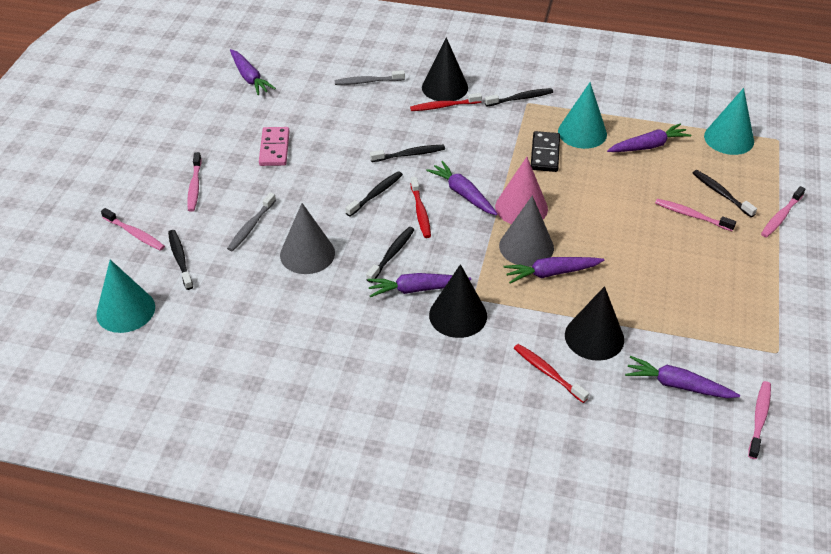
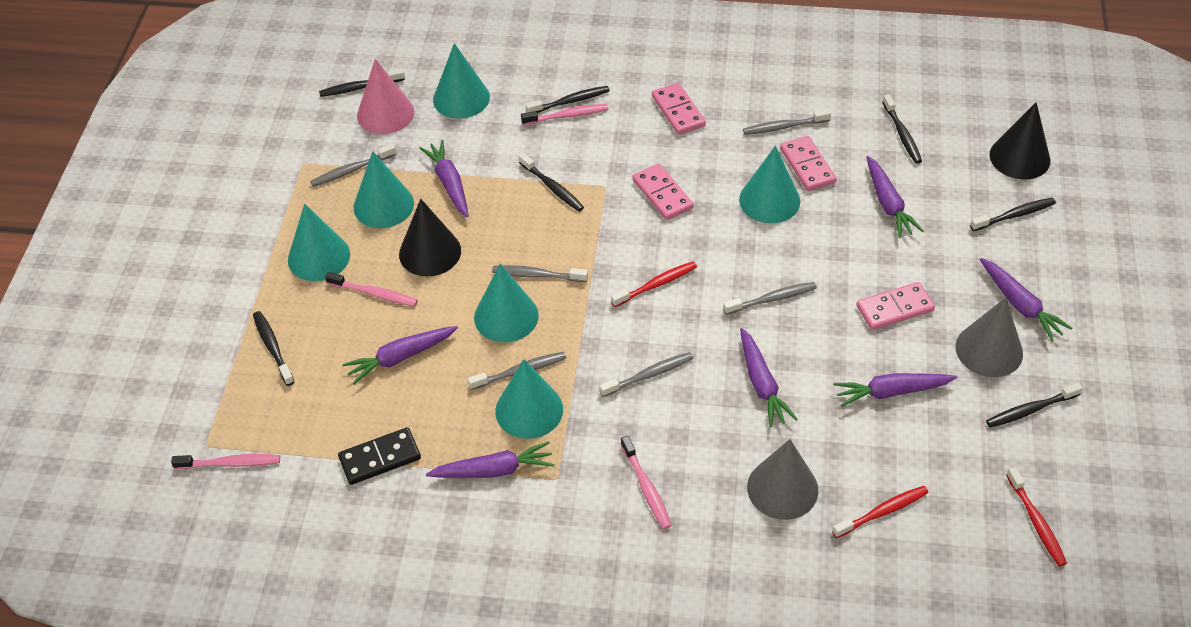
black cone: [422,37,468,101] [429,264,487,338] [565,286,624,361] = 3 -> [399,199,461,276] [990,102,1050,179] = 2
black toothbrush: [168,230,193,290] [345,171,403,217] [366,227,415,283] [370,145,445,162] [485,88,553,106] [693,170,757,217] = 6 -> [253,311,294,386] [319,69,405,97] [519,153,584,212] [526,86,610,113] [882,94,922,164] [970,198,1056,231] [986,383,1083,428] = 7
grey toothbrush: [227,192,276,251] [334,70,405,85] = 2 -> [310,144,396,187] [468,351,566,390] [492,265,588,282] [599,352,693,397] [723,282,817,315] [743,109,831,135] = 6
pink domino: [259,127,290,166] = 1 -> [632,164,694,220] [652,83,706,135] [780,136,837,191] [856,282,935,330] = 4
pink toothbrush: [101,208,165,251] [187,152,202,212] [655,199,736,231] [748,381,771,459] [761,186,805,238] = 5 -> [171,454,280,469] [325,272,418,306] [521,104,609,125] [621,436,672,529] = 4
purple carrot: [230,49,276,95] [367,273,471,297] [426,161,498,215] [504,257,604,284] [607,123,691,152] [625,356,740,398] = 6 -> [343,326,458,384] [420,140,468,217] [426,441,554,478] [740,328,797,427] [834,373,957,407] [867,156,924,238] [980,258,1072,341] = 7
turquoise cone: [96,260,155,333] [558,82,607,149] [704,88,754,155] = 3 -> [288,204,350,281] [354,151,414,228] [433,43,490,118] [474,264,539,342] [495,359,563,439] [739,146,800,223] = 6

